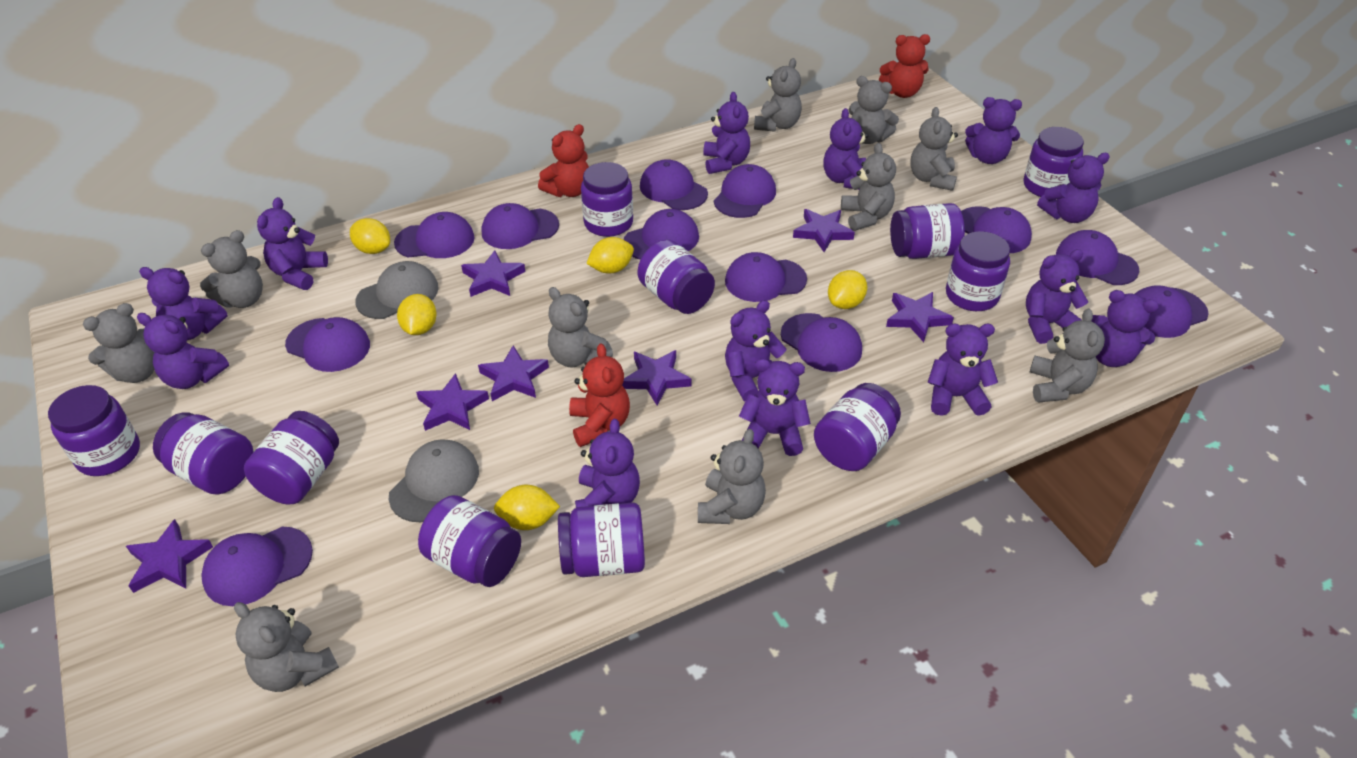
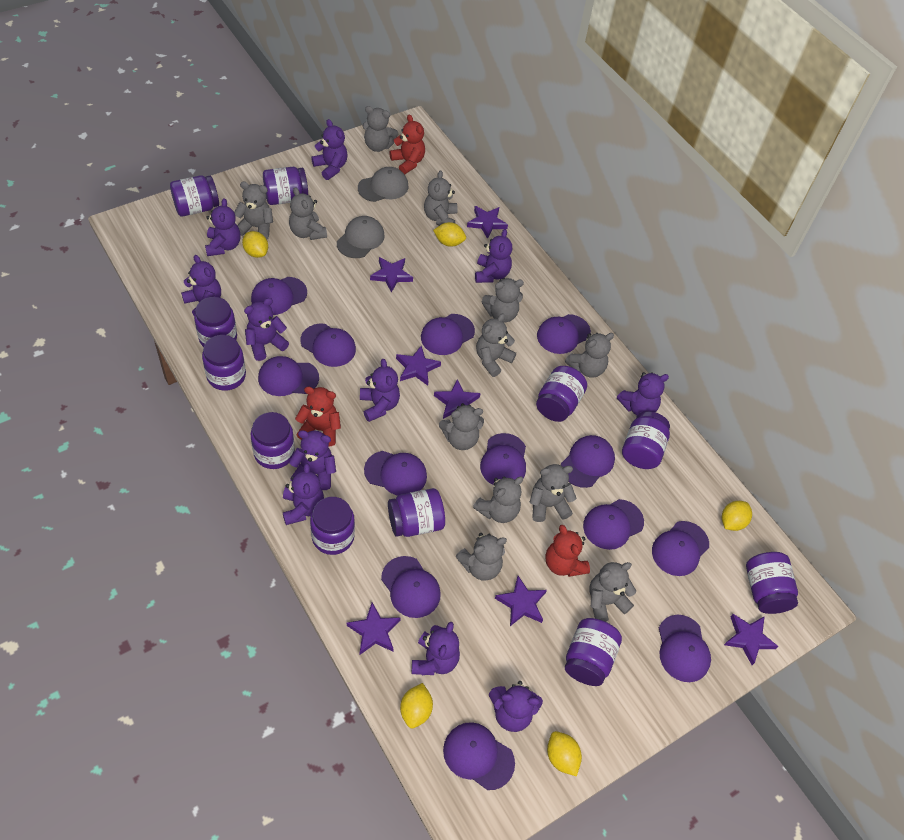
grey teddy bear: [83,303,155,383] [200,230,263,308] [234,602,339,692] [548,287,613,367] [698,429,766,524] [754,58,802,132] [841,143,896,231] [849,76,899,144] [910,107,958,191] [1030,309,1105,403] = 10 -> [234,181,273,239] [289,187,327,240] [363,106,398,152] [424,170,458,226] [439,403,484,450] [455,533,507,581] [473,477,523,523] [476,313,516,377] [482,278,524,322] [529,464,577,522] [565,333,614,378] [589,562,636,622] = 12
purple cap: [201,527,313,606] [285,317,370,372] [394,212,475,258] [482,203,559,249] [624,209,699,260] [640,159,708,210] [714,164,776,218] [725,252,807,302] [781,313,862,372] [961,206,1032,253] [1056,230,1139,285] [1135,285,1209,338] = 12 -> [251,277,307,315] [258,356,319,396] [300,324,356,367] [364,451,427,496] [381,556,441,618] [421,314,475,355] [443,722,515,790] [480,433,526,485] [537,314,591,354] [561,435,615,488] [583,499,644,550] [652,521,709,576] [659,615,711,682] = 13
purple teddy bear: [137,313,229,389] [139,267,227,340] [257,197,328,290] [575,419,640,508] [703,92,750,174] [725,300,786,401] [739,359,811,456] [823,108,869,190] [928,324,998,416] [965,97,1022,164] [1026,249,1088,344] [1037,153,1110,223] [1091,290,1159,367] = 13 -> [181,255,221,316] [205,198,241,256] [244,298,289,361] [283,463,324,525] [289,430,336,490] [311,119,348,180] [360,359,400,422] [412,622,460,675] [475,229,512,283] [489,681,543,732] [617,372,669,415] = 11

